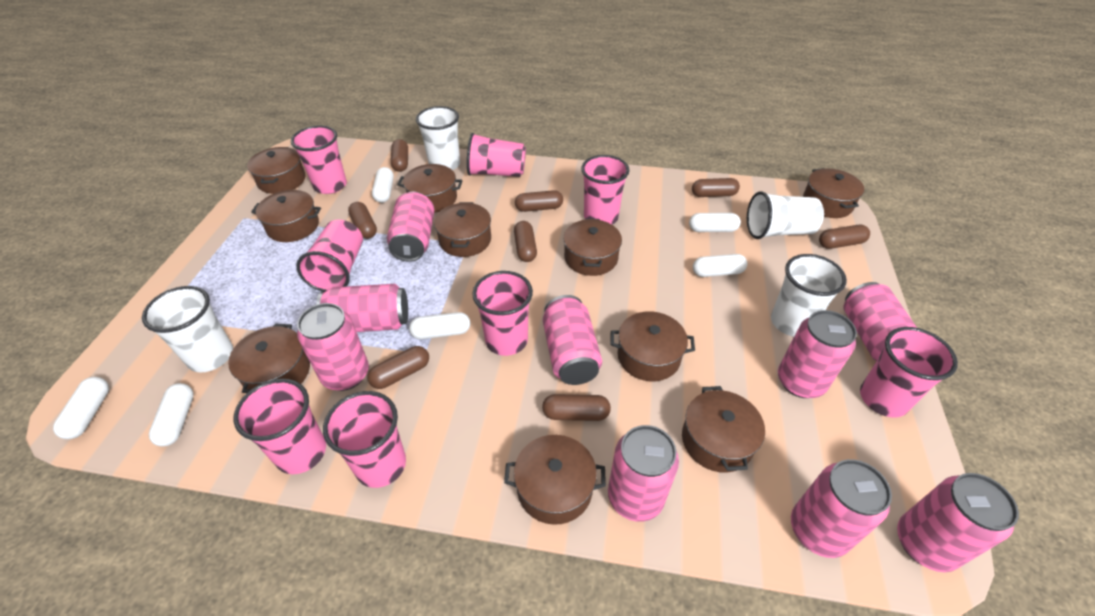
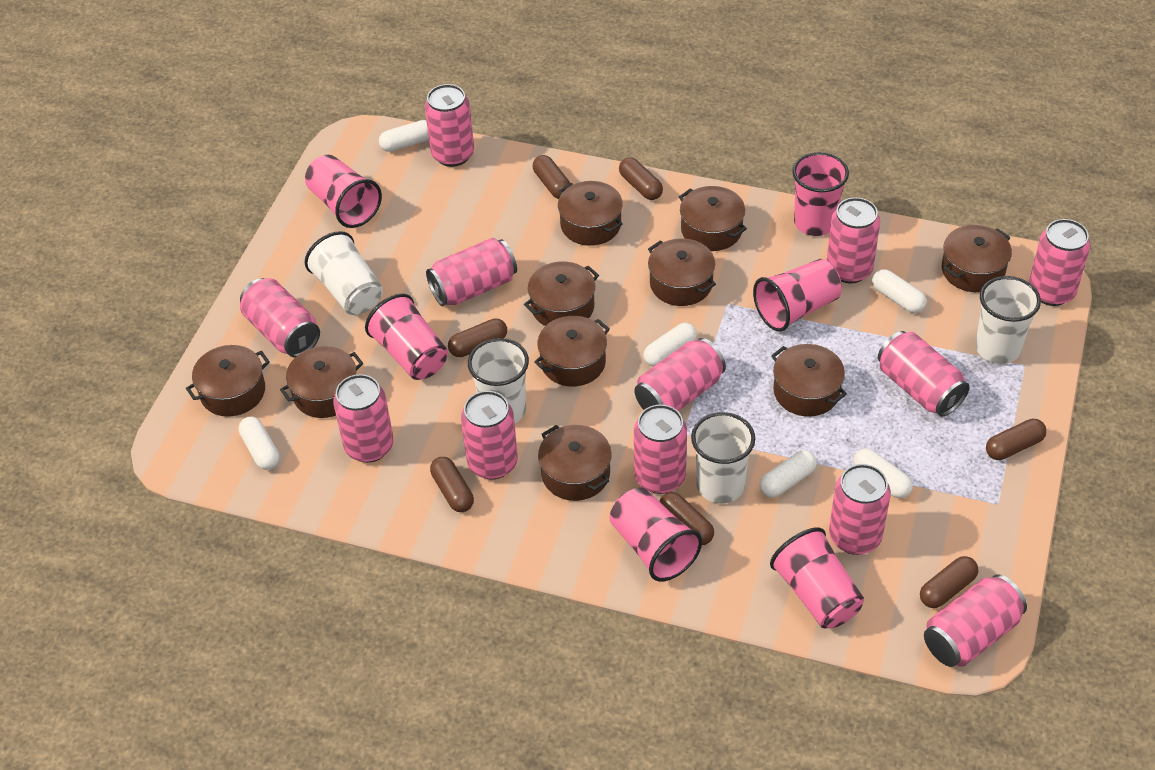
brown capsule: [348,202,377,239] [367,346,429,389] [391,139,408,172] [514,221,537,262] [515,190,563,212] [542,394,611,421] [692,178,740,197] [819,224,870,249] = 8 -> [430,457,474,512] [448,319,507,357] [533,155,570,199] [619,157,663,200] [659,492,714,545] [920,556,978,608] [986,419,1047,460] = 7
pink can: [297,303,369,391] [316,284,408,332] [387,192,434,262] [543,295,602,385] [608,425,679,522] [778,310,857,398] [791,459,892,558] [843,282,917,361] [897,473,1019,572] = 9 -> [240,278,320,357] [333,374,394,463] [425,84,474,167] [426,238,517,306] [461,391,518,480] [634,338,726,411] [634,404,687,494] [827,197,880,283] [829,464,891,555] [878,331,970,416] [924,574,1027,667] [1029,219,1090,306] = 12
pink cup: [234,379,326,474] [291,126,347,194] [296,220,363,292] [323,391,406,488] [467,133,526,177] [472,271,533,356] [581,155,629,225] [860,327,958,418] = 8 -> [305,155,382,228] [365,294,448,380] [609,487,702,582] [753,259,841,332] [770,528,864,629] [792,152,849,236] = 6

